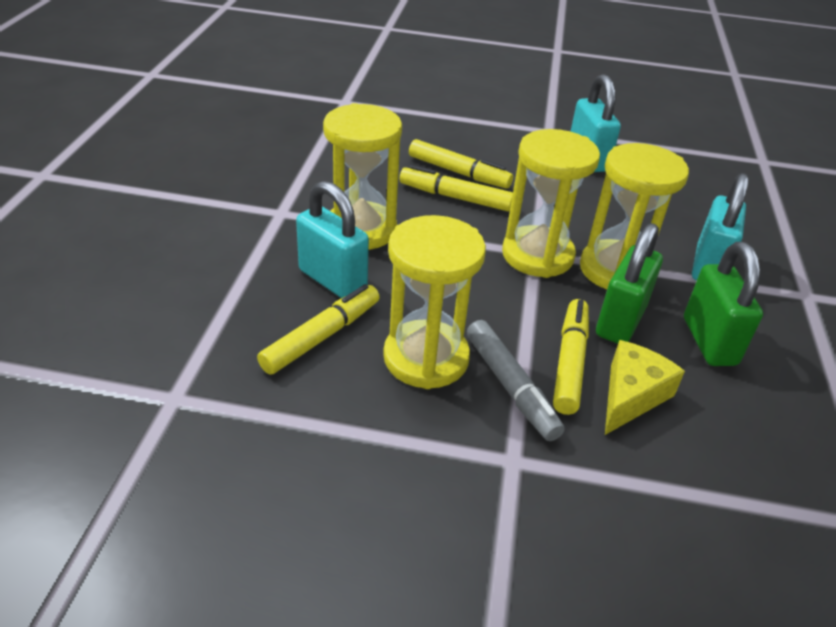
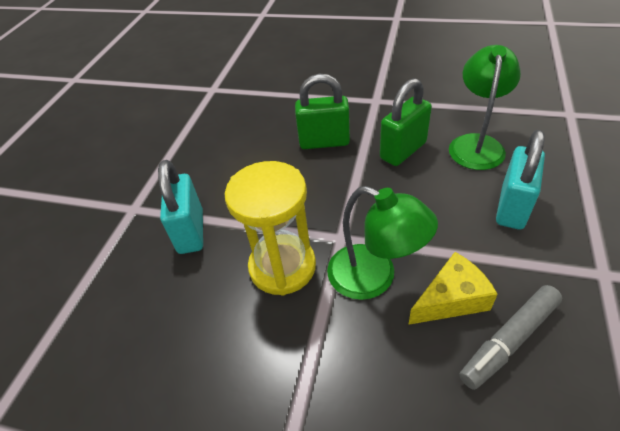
green lamp: none = 0 -> [327,186,438,300] [449,45,521,170] = 2
turquoise padlock: [296,181,369,298] [570,74,621,172] [692,173,749,281] = 3 -> [158,160,203,254] [496,130,545,230] = 2
yellow hourglass: [323,103,402,250] [383,215,486,389] [502,129,600,278] [580,143,689,289] = 4 -> [225,161,316,296] = 1
yellow marker: [257,284,380,375] [400,165,513,211] [409,139,513,189] [553,299,589,415] = 4 -> none = 0

